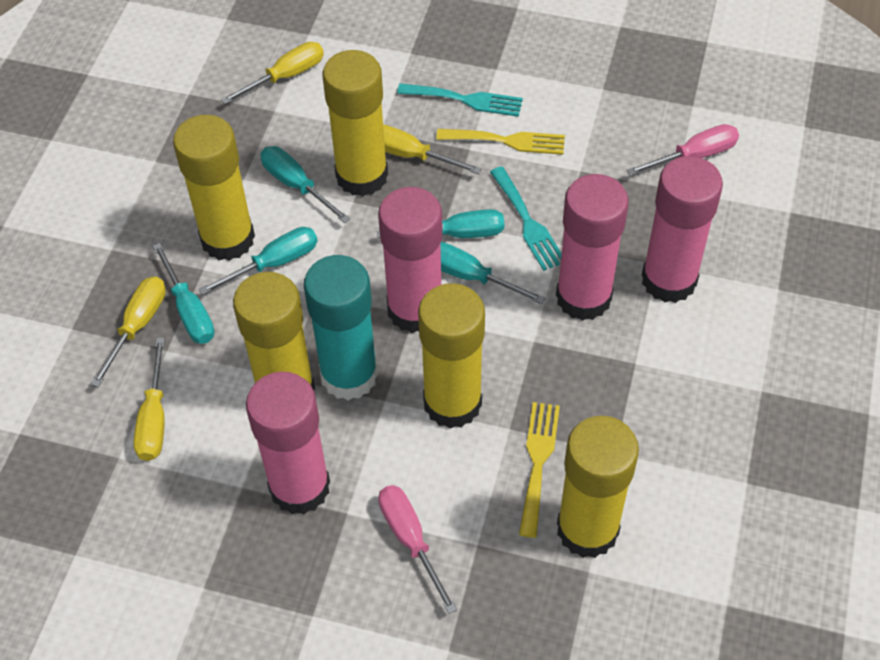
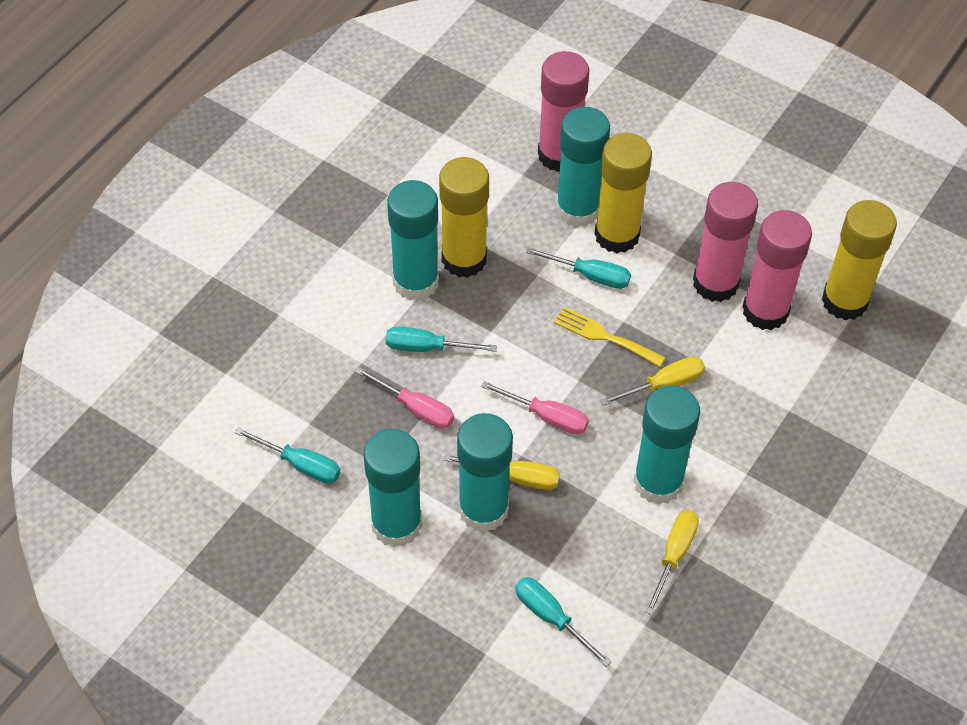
pink glue stick: [246,372,330,514] [378,187,443,333] [556,174,629,321] [642,156,723,303] = 4 -> [538,51,589,172] [693,182,758,302] [742,210,812,330] = 3
turquoise fork: [397,83,523,117] [490,167,562,271] = 2 -> none = 0
turquoise glue stick: [304,255,378,400] = 1 -> [363,429,422,547] [387,180,439,301] [457,413,513,532] [556,107,610,227] [633,385,700,505] = 5
turquoise screwdriver: [153,243,215,344] [199,227,318,295] [260,146,350,223] [377,209,504,238] [440,242,546,304] = 5 -> [235,427,340,484] [386,326,497,352] [515,577,611,667] [526,247,631,289] = 4
yellow fork: [436,129,565,155] [519,402,560,538] = 2 -> [554,307,666,367] = 1
yellow glue stick: [173,115,255,261] [233,272,315,390] [323,50,388,197] [418,283,485,429] [557,416,639,558] = 5 -> [439,157,489,278] [595,133,652,253] [822,200,897,320] = 3
yellow screwdriver: [91,277,166,387] [133,338,165,461] [221,42,324,104] [383,124,482,174] = 4 -> [444,454,560,490] [600,357,705,406] [645,510,699,615] = 3

